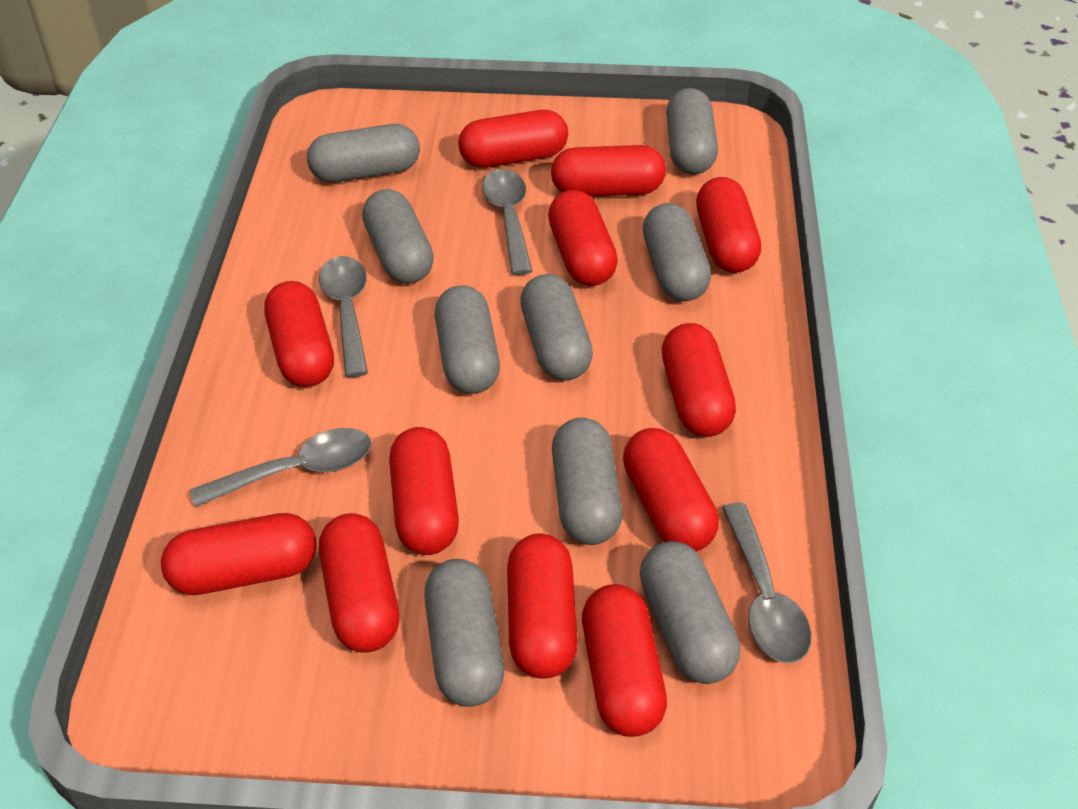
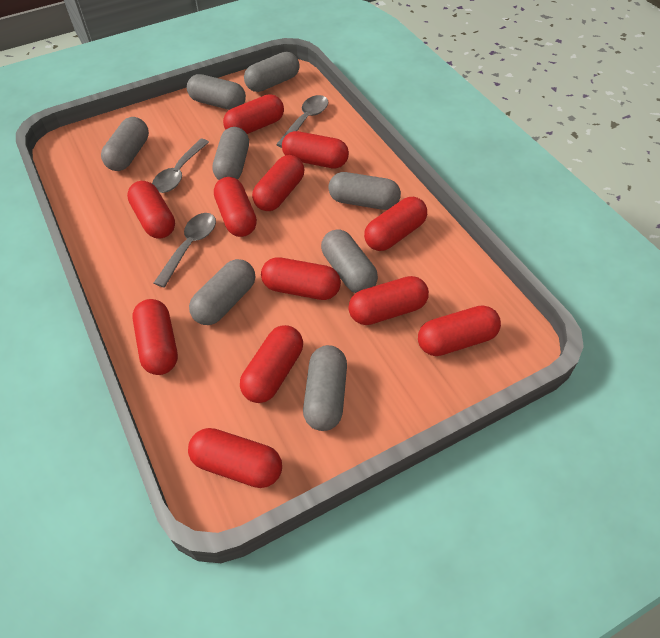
grey capsule: [307,124,420,183] [362,189,434,284] [424,559,504,707] [435,286,500,394] [520,274,593,380] [552,418,622,545] [640,541,740,684] [643,203,711,301] [666,88,718,175] = 9 -> [101,117,149,171] [187,74,246,110] [189,259,255,325] [213,127,249,180] [244,52,300,92] [303,345,347,431] [321,230,378,293] [328,172,401,210] = 8
grey spoon: [190,428,371,507] [319,256,368,377] [482,169,532,275] [722,503,811,663] = 4 -> [152,139,209,193] [154,213,216,288] [276,95,329,148] = 3

